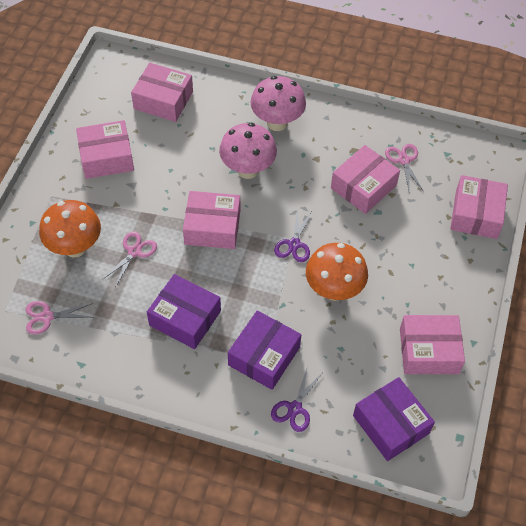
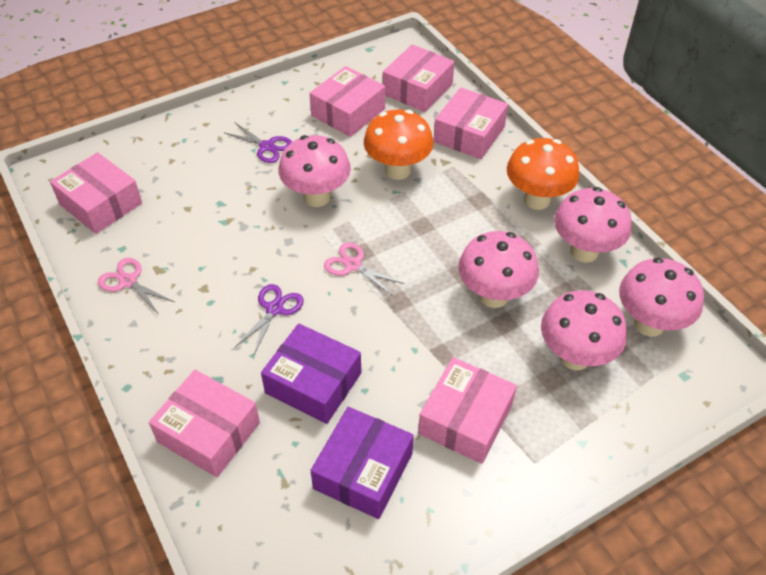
pink mushroom: [219,123,277,179] [250,76,306,131] = 2 -> [279,135,351,207] [458,231,539,308] [541,290,627,370] [554,187,631,263] [619,258,704,337] = 5
pink scissors: [26,301,94,335] [102,232,157,288] [385,144,424,192] = 3 -> [98,258,174,313] [324,242,405,296] = 2
purple box: [147,274,221,349] [228,311,301,390] [353,377,435,461] = 3 -> [261,324,361,424] [310,407,414,519] = 2

